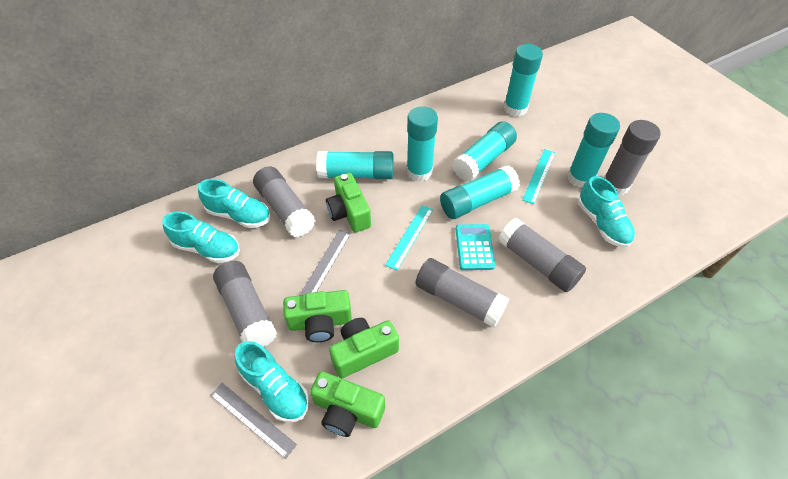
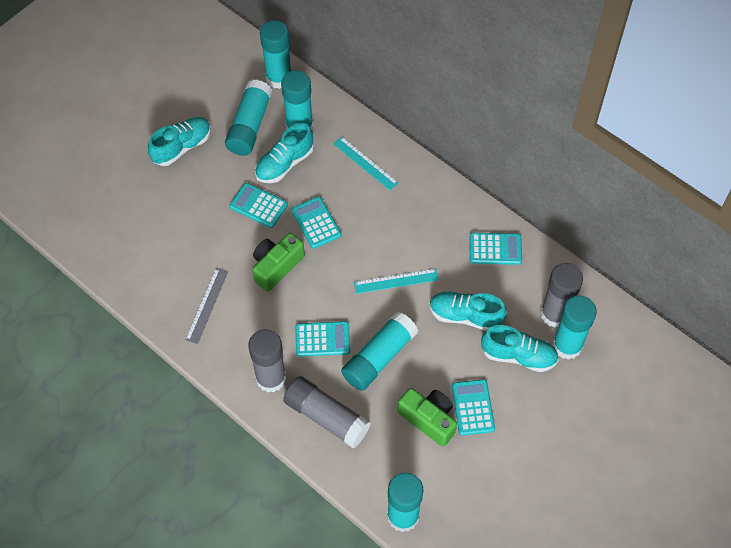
green camera: [283,290,352,342] [310,371,385,437] [326,173,371,232] [329,318,399,378] = 4 -> [252,233,305,292] [398,388,457,447] = 2
grey glue stick: [213,261,277,347] [253,166,316,237] [415,258,509,328] [498,218,586,292] [604,120,661,196] = 5 -> [248,329,286,392] [283,376,371,448] [541,263,583,328] = 3
grey ruler: [210,383,297,459] [300,229,351,295] = 2 -> [185,268,228,344] = 1
turquoise calculator: [456,224,495,270] = 1 -> [229,183,288,228] [291,197,341,249] [295,321,350,357] [452,379,495,436] [469,233,522,265] = 5

